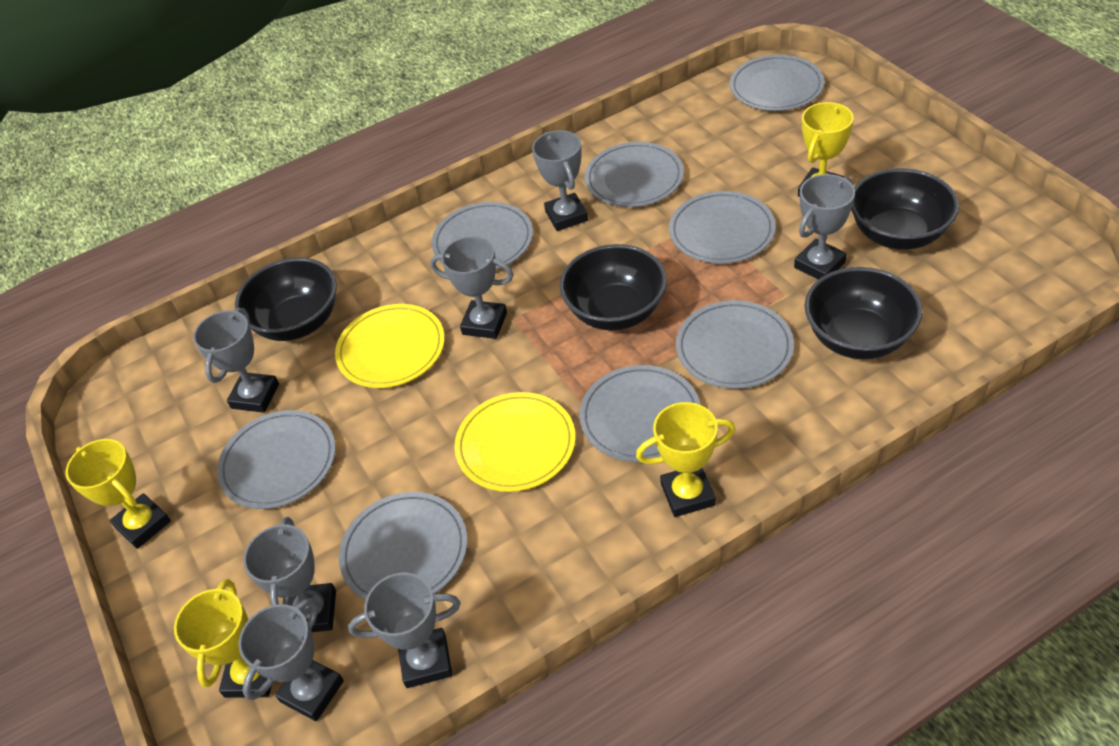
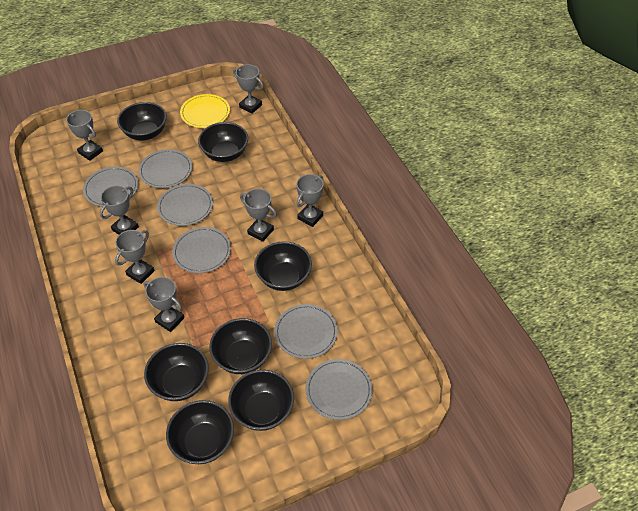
black bowl: [235,258,337,341] [560,244,667,331] [804,267,922,359] [851,168,959,250] = 4 -> [117,102,167,140] [144,343,209,401] [166,400,234,464] [198,122,248,162] [209,318,272,374] [228,370,294,431] [254,241,312,291] = 7
grey plate: [217,410,336,509] [339,492,467,600] [432,202,533,270] [580,365,700,462] [585,142,684,207] [669,191,776,264] [676,300,794,389] [730,55,824,111] = 8 -> [83,167,138,207] [139,149,192,188] [157,184,213,226] [172,227,231,273] [274,304,338,359] [305,359,373,420] = 6
yellow plate: [335,304,445,388] [454,392,575,492] = 2 -> [180,94,230,128] = 1
yellow trophy: [66,439,171,549] [174,579,271,698] [636,402,736,517] [798,102,854,197] = 4 -> none = 0

